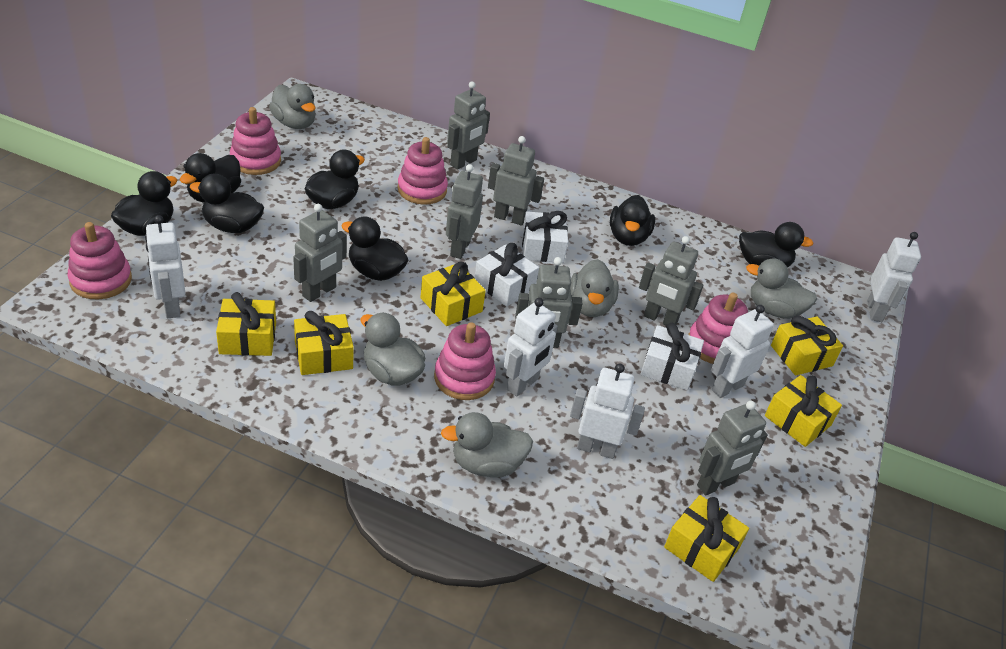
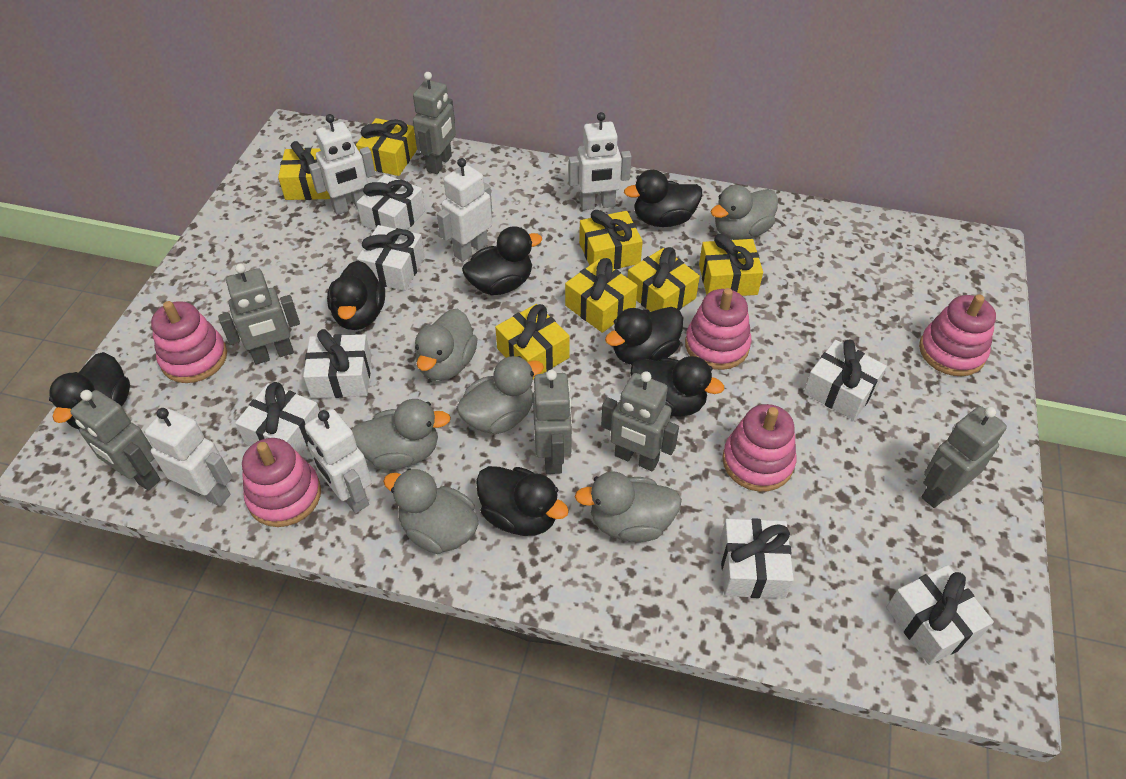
grey duck: [269,84,316,129] [360,313,425,386] [441,412,533,478] [570,259,619,317] [746,258,817,319] = 5 -> [352,399,451,470] [383,469,479,554] [415,309,478,381] [456,356,544,434] [575,471,682,542] [711,185,778,240] = 6
grey robot: [293,204,347,302] [446,164,483,259] [447,82,490,170] [488,136,544,226] [515,257,583,348] [639,236,703,326] [697,401,767,495] = 7 -> [70,390,161,491] [218,264,300,364] [413,72,456,174] [533,370,572,474] [601,371,679,471] [921,406,1007,508] = 6
white gift: [474,243,539,307] [522,211,568,263] [641,323,704,391] = 3 -> [235,382,320,455] [303,329,371,398] [357,174,425,230] [357,225,425,291] [720,518,794,599] [803,340,887,420] [886,565,994,665] = 7
yellow gift: [216,292,276,356] [294,311,354,375] [420,262,486,326] [664,495,749,582] [765,375,842,447] [771,316,843,375] = 6 -> [278,141,330,200] [356,118,417,176] [495,304,570,379] [565,258,638,333] [579,210,643,270] [628,247,700,312] [699,234,763,296] = 7

